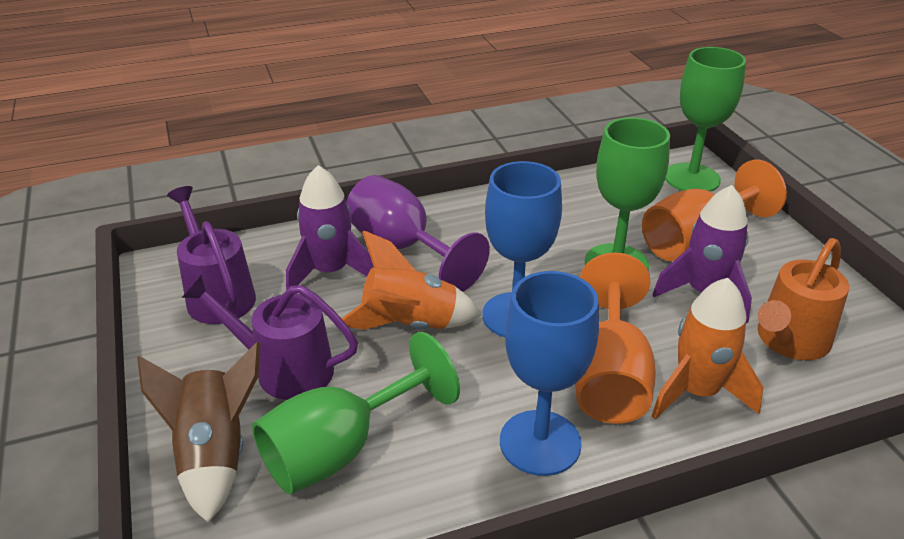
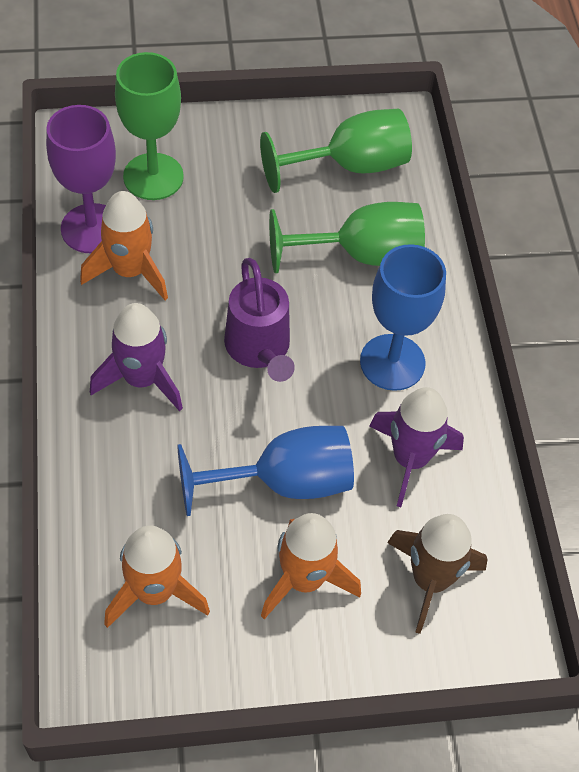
orange goblet: [575,253,656,424] [642,160,787,261] = 2 -> none = 0
orange rocket: [341,230,481,330] [652,278,763,419] = 2 -> [80,191,168,300] [104,525,210,628] [261,513,361,619] = 3
orange watering can: [758,238,849,360] = 1 -> none = 0
purple watering can: [167,186,256,324] [182,274,358,400] = 2 -> [224,258,295,382] = 1

